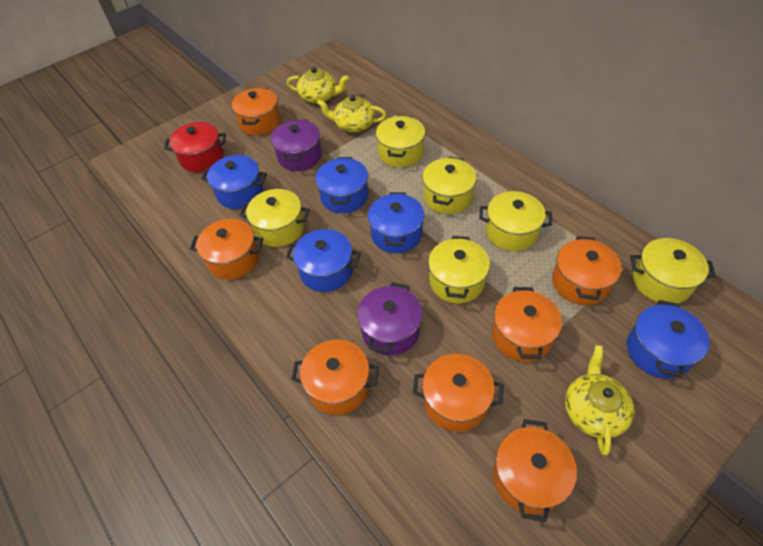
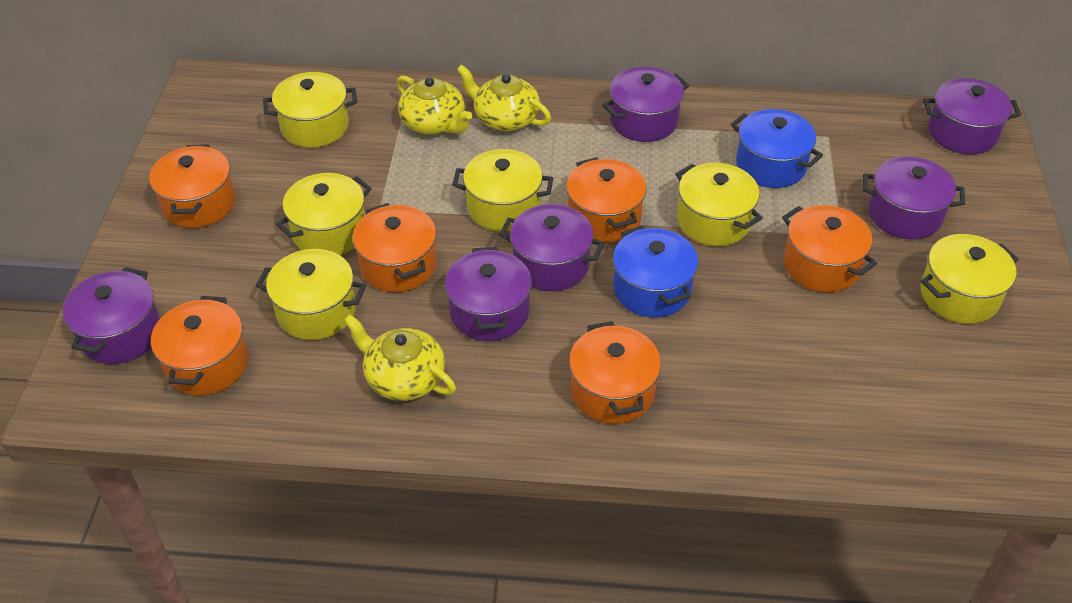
blue pot: [201,155,267,209] [286,229,361,292] [315,157,368,213] [368,192,424,253] [627,300,710,378] = 5 -> [613,226,698,318] [731,109,823,188] = 2
orange pot: [190,219,263,280] [232,88,281,135] [291,340,379,415] [413,354,503,432] [492,287,562,362] [493,419,577,522] [552,236,622,305] = 7 -> [149,144,235,228] [151,296,248,395] [352,203,437,292] [566,157,647,242] [569,321,661,424] [782,205,877,292] = 6
purple pot: [271,120,322,171] [357,282,422,356] = 2 -> [63,267,160,364] [445,247,532,341] [499,204,605,291] [602,67,689,142] [863,156,965,240] [923,78,1021,155] = 6
red pot: [164,122,226,172] = 1 -> none = 0

